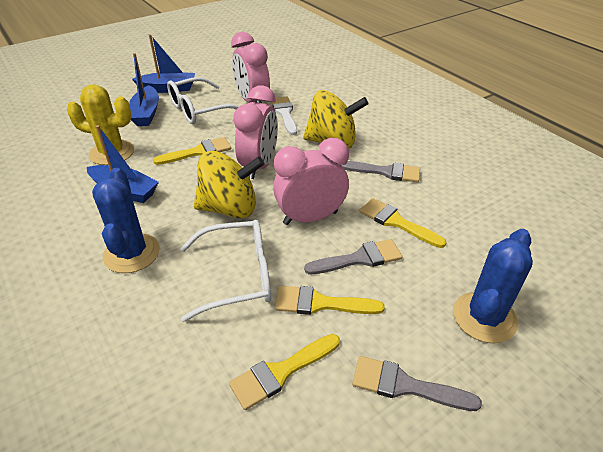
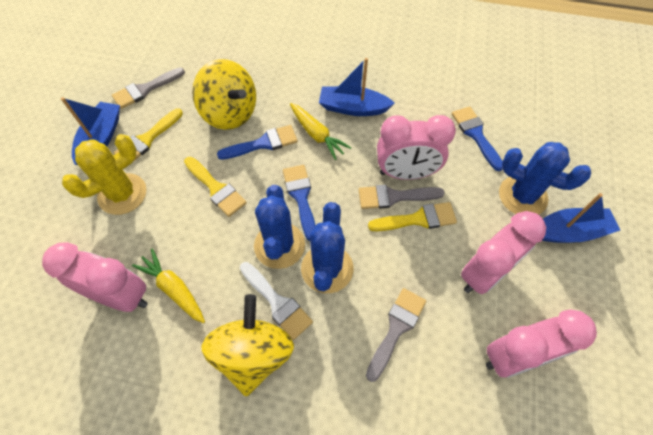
blue brush: none = 0 -> [217,125,298,160] [283,165,316,241] [452,106,503,171] = 3
blue cactus: [92,168,160,273] [453,229,533,343] = 2 -> [254,185,305,269] [301,202,354,293] [499,142,591,215] = 3
pink clock: [231,32,270,103] [233,85,278,179] [273,138,349,225] = 3 -> [42,242,148,312] [377,115,456,180] [461,211,546,294] [486,309,597,378] = 4
white glasses: [167,77,238,124] [180,220,271,322] = 2 -> none = 0
yellow brush: [153,137,231,165] [229,334,340,410] [275,286,384,315] [359,198,447,248] = 4 -> [114,109,183,163] [184,157,247,217] [368,202,457,231] = 3
yellow carrot: none = 0 -> [132,249,205,323] [290,103,351,160] = 2

